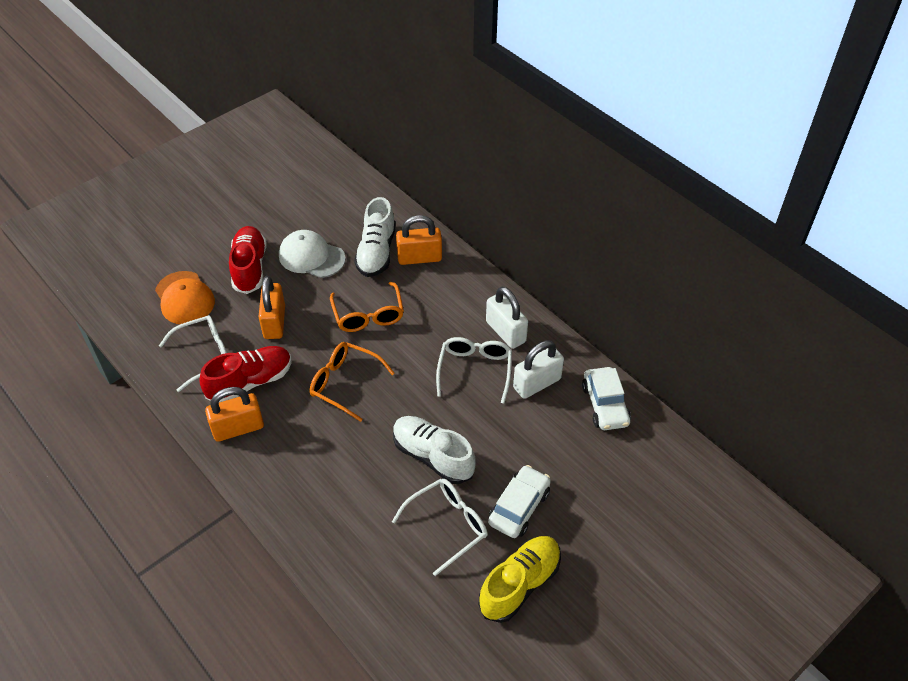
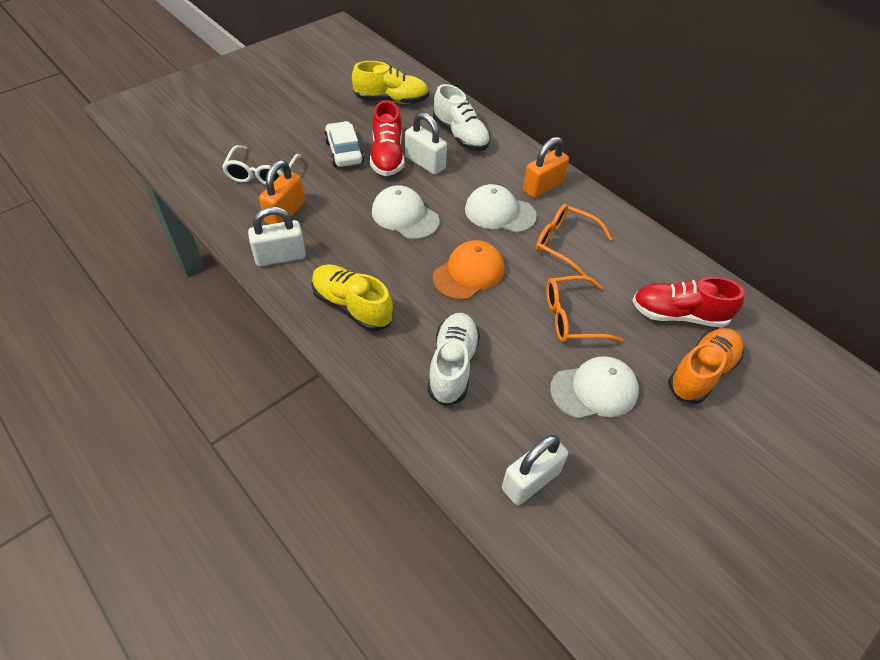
orange padlock: [205,387,264,442] [259,276,285,339] [396,215,442,265] = 3 -> [259,160,305,224] [523,137,569,198] = 2
orange shoe: none = 0 -> [668,328,743,404] = 1
white cap: [279,230,346,278] = 1 -> [372,185,440,240] [465,184,537,233] [550,356,639,419] = 3
white car: [488,465,551,538] [582,367,631,430] = 2 -> [324,121,364,167] = 1
white glasses: [159,315,227,392] [392,479,488,576] [436,337,512,403] = 3 -> [222,145,301,185] = 1
white padlock: [486,287,528,349] [513,341,564,399] = 2 -> [248,207,306,266] [405,112,447,175] [502,435,568,505] = 3
yellow shoe: [478,536,561,623] = 1 -> [311,264,393,331] [352,61,429,104] = 2

